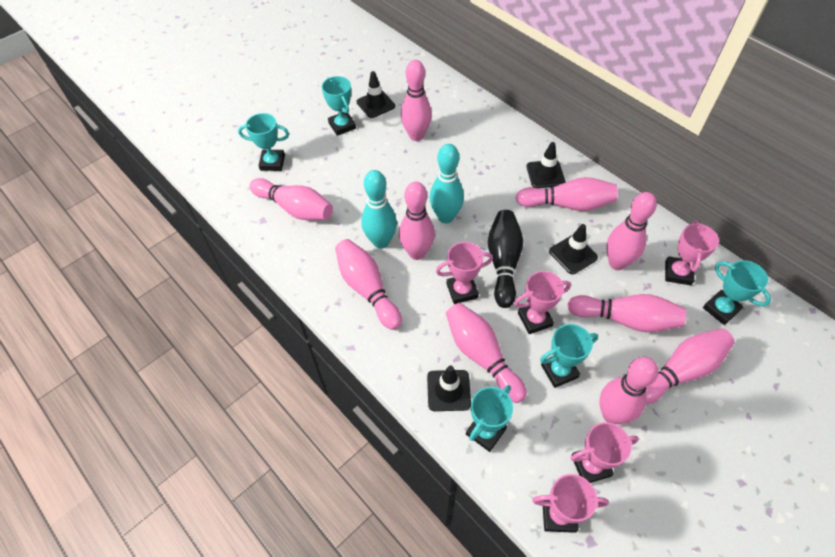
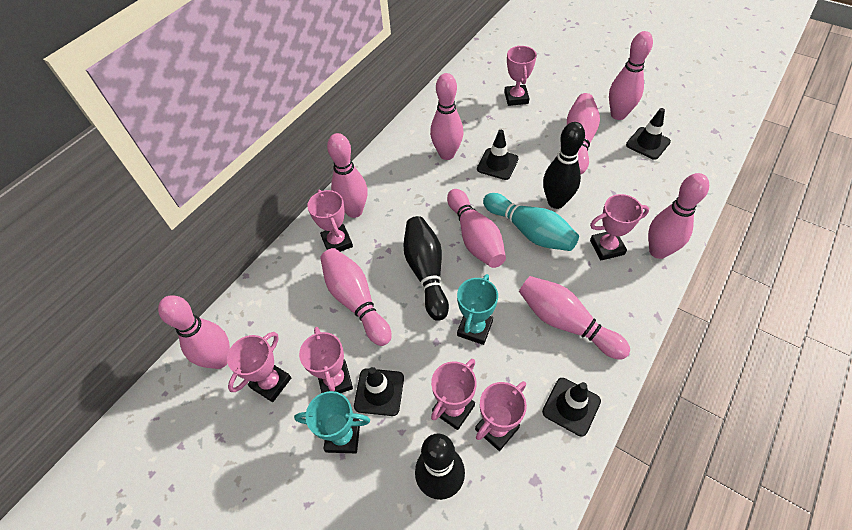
black bowling pin: [488,210,523,308] = 1 -> [404,216,449,321] [415,434,465,500] [543,122,585,209] = 3
pink bowling pin: [249,178,333,220] [335,239,402,330] [399,182,435,260] [401,60,432,141] [446,303,527,403] [516,177,618,211] [567,294,686,332] [599,357,658,424] [606,192,657,270] [645,328,735,405] = 10 -> [158,295,230,369] [320,248,392,346] [327,133,368,218] [430,73,463,160] [447,189,506,268] [519,276,630,360] [567,93,600,175] [609,31,653,120] [648,173,709,259] = 9
pink trophy: [436,242,493,304] [514,271,571,334] [532,474,609,533] [571,422,639,483] [665,221,719,285] = 5 -> [227,332,291,402] [299,327,353,393] [307,190,353,252] [431,359,477,430] [475,381,527,451] [504,46,537,106] [590,194,649,260] = 7
turquoise bowling pin: [361,170,397,249] [429,144,464,223] = 2 -> [483,193,579,251] = 1
turquoise trophy: [238,113,289,171] [322,76,356,136] [466,385,513,452] [540,324,598,388] [703,260,771,325] = 5 -> [294,391,370,453] [457,274,498,345] = 2

